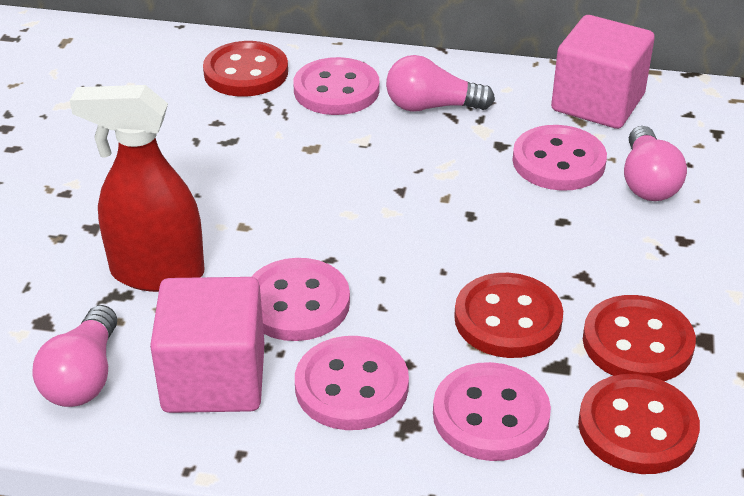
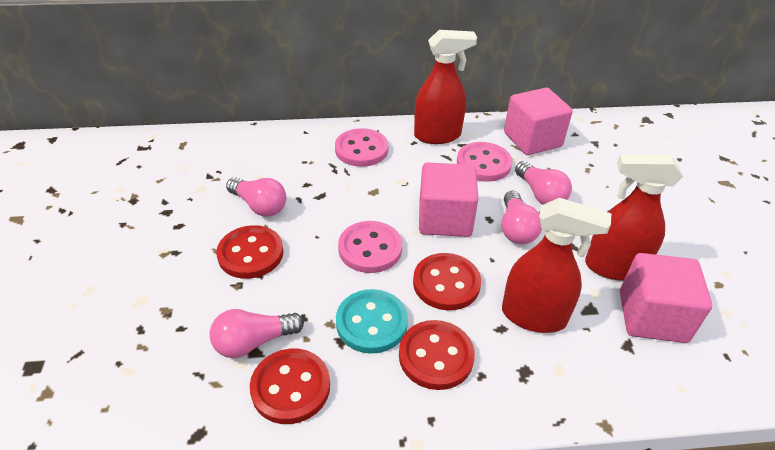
pink button: [251,258,350,341] [293,57,380,115] [295,336,409,430] [433,362,551,461] [512,125,607,191] = 5 -> [335,128,389,167] [338,221,402,273] [457,142,512,182] = 3
pink cube: [150,277,265,413] [551,15,655,129] = 2 -> [419,162,478,237] [504,88,573,155] [620,253,712,343] = 3
pink light bulb: [33,305,117,407] [386,55,495,112] [624,126,687,201] = 3 -> [210,309,304,358] [226,177,286,217] [501,191,542,244] [515,161,572,205] = 4
red spray bottle: [70,85,204,292] = 1 -> [414,30,477,144] [502,198,612,333] [585,154,683,281] = 3
turquoise button: none = 0 -> [336,289,408,354] = 1

